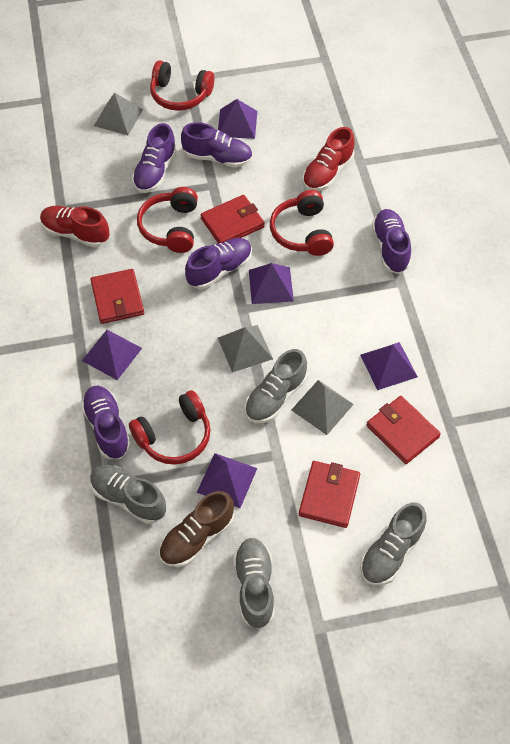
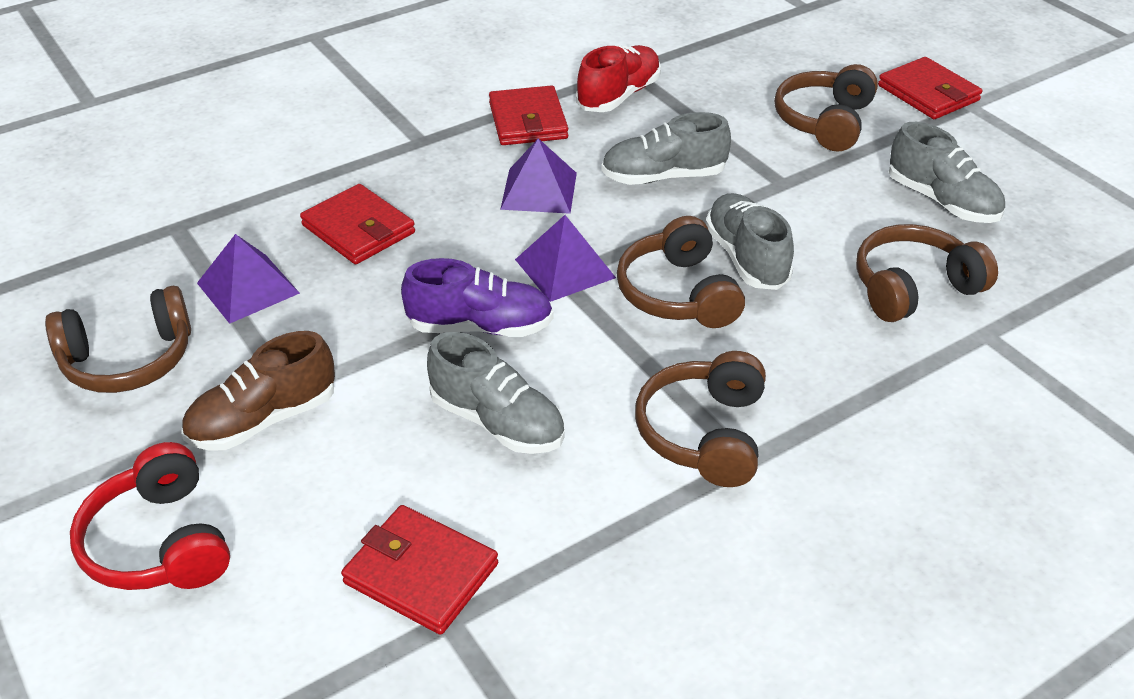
brown headphones: none = 0 -> [45,286,191,393] [617,216,745,328] [635,351,766,487] [774,64,878,152] [856,224,998,322] = 5
grey pyramid: [94,93,143,135] [218,325,273,373] [291,380,354,435] = 3 -> none = 0
purple pyramid: [82,330,142,380] [197,453,257,508] [218,99,257,139] [249,263,294,304] [360,342,418,390] = 5 -> [197,234,300,324] [500,138,577,214] [515,215,616,302] = 3
purple shoe: [81,385,131,459] [132,123,177,193] [181,122,253,168] [185,238,252,289] [372,209,411,274] = 5 -> [401,258,554,337] = 1
red headphones: [129,390,211,465] [137,187,198,253] [150,61,214,111] [270,190,334,256] = 4 -> [70,442,230,590] = 1
red shoe: [40,206,110,247] [302,127,355,191] = 2 -> [576,45,661,112] = 1

